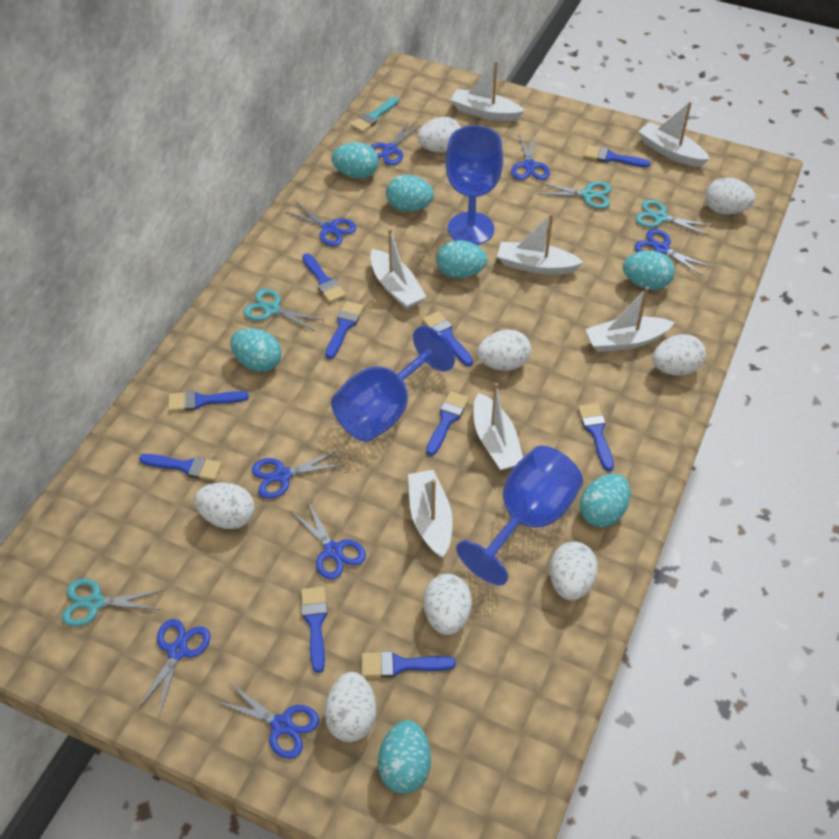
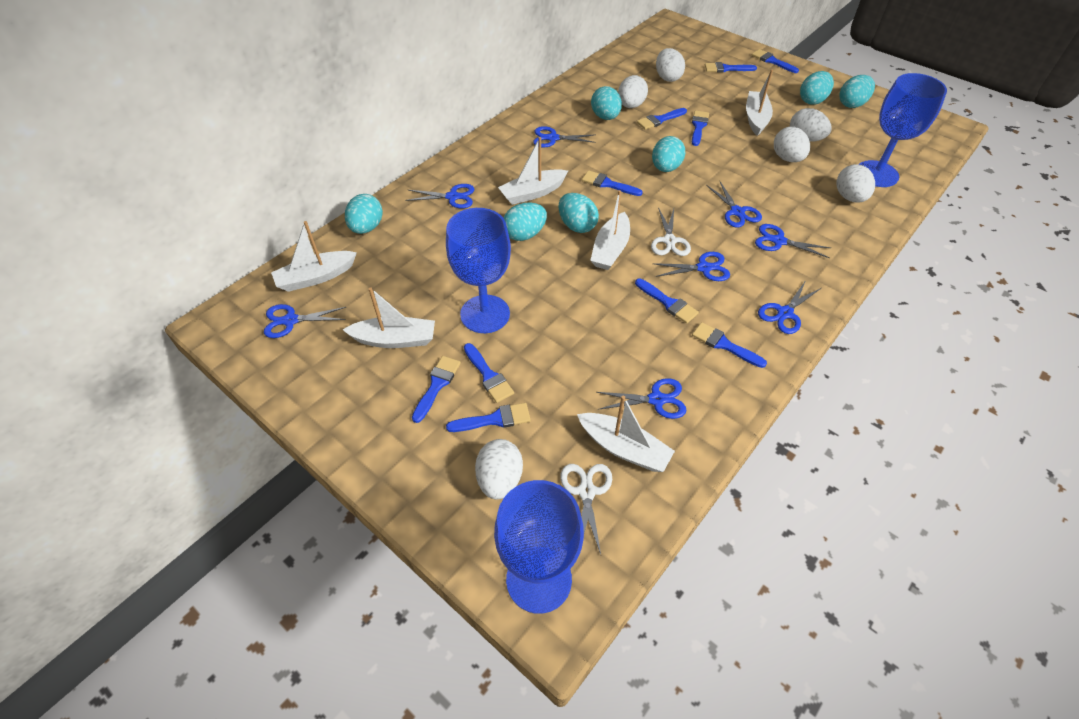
turquoise brush: [350,97,399,132] = 1 -> none = 0
turquoise scissors: [62,579,163,626] [243,289,323,332] [539,181,611,209] [635,200,713,236] = 4 -> none = 0
white boat: [370,228,426,309] [408,470,453,558] [451,60,525,121] [474,383,523,470] [497,213,584,274] [586,287,675,352] [638,101,710,167] = 7 -> [271,221,357,292] [343,287,435,348] [498,137,568,205] [577,396,675,472] [590,190,630,270] [746,70,773,136] = 6
white egg: [194,482,255,529] [324,672,376,742] [417,117,461,153] [424,574,472,635] [477,329,531,371] [550,541,598,600] [653,334,706,376] [705,178,755,215] = 8 -> [475,439,523,499] [618,75,648,108] [656,48,685,82] [774,127,810,162] [790,108,831,142] [836,164,875,203] = 6
white scissors: none = 0 -> [561,464,612,554] [651,207,691,256] = 2

